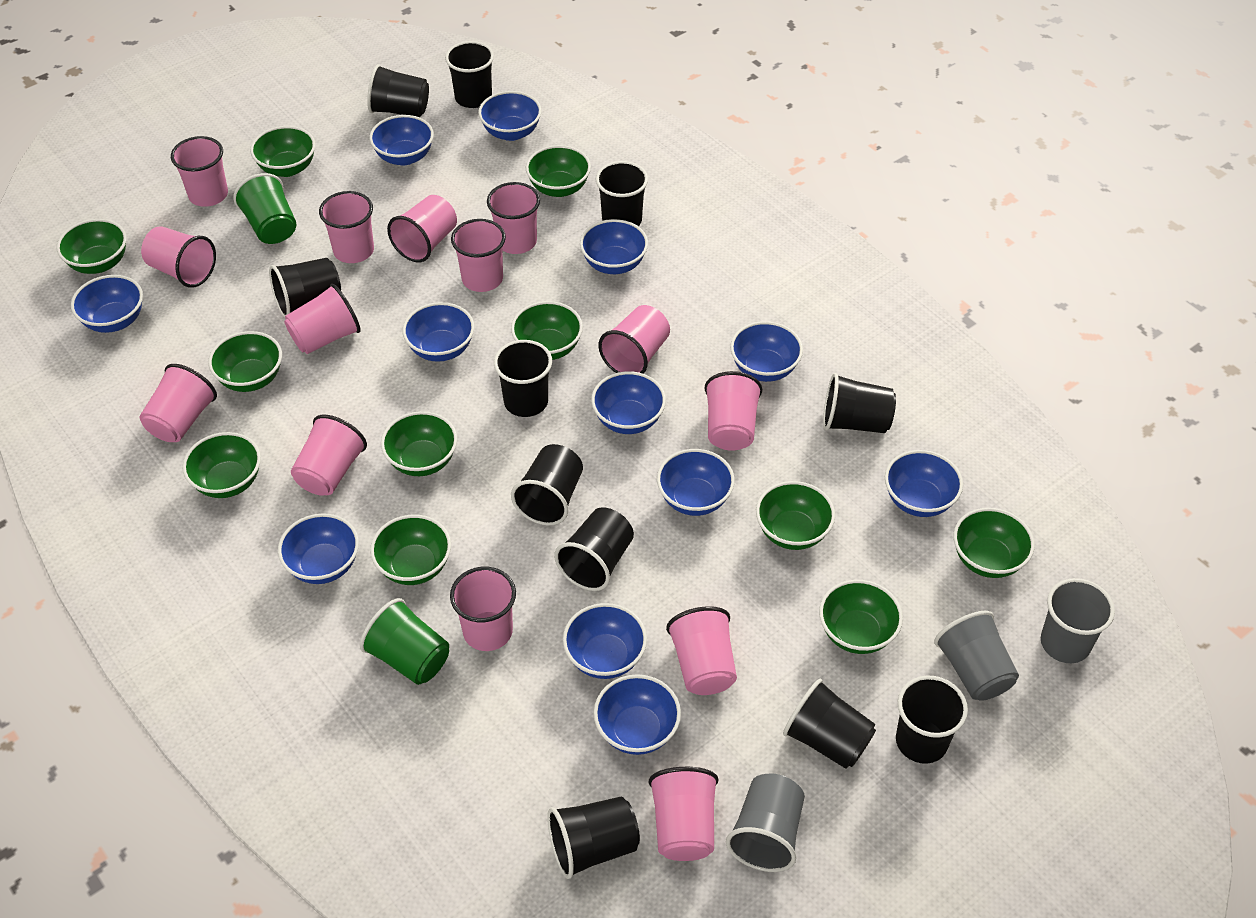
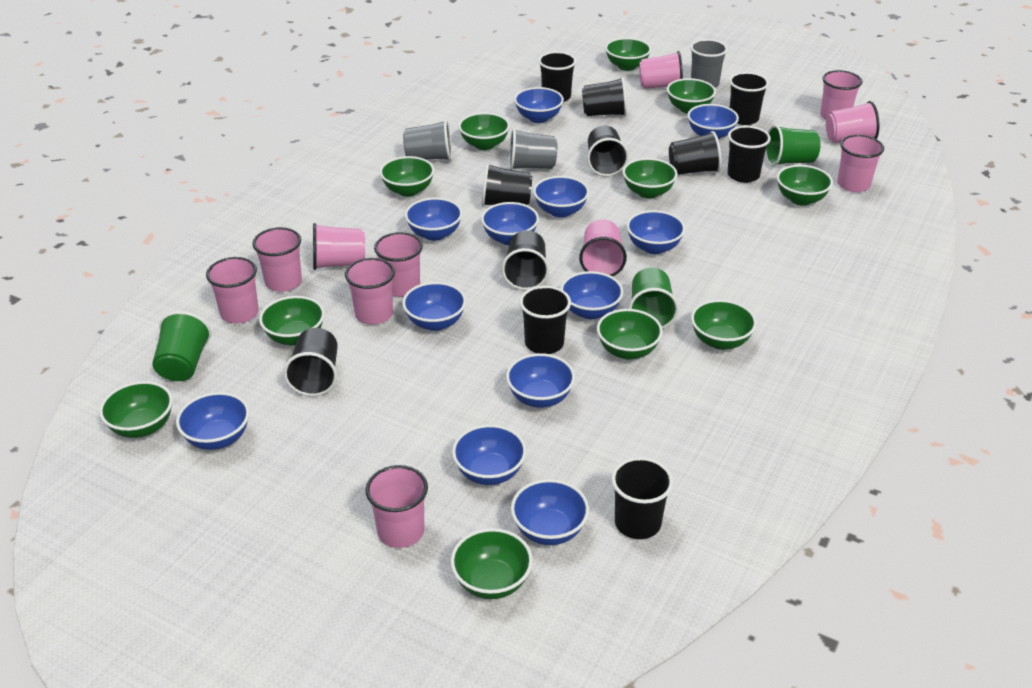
green cup: [233,173,296,244] [360,598,449,685] = 2 -> [152,311,211,381] [628,268,679,329] [765,125,820,166] = 3
pink cup: [139,364,217,442] [141,226,216,288] [171,136,228,207] [284,284,361,354] [291,415,367,496] [319,191,374,263] [387,195,457,262] [450,567,516,651] [451,219,506,292] [487,182,540,254] [598,305,670,374] [649,767,719,861] [666,606,737,695] [705,371,762,451] = 14 -> [206,257,259,323] [252,227,302,292] [313,223,365,270] [345,258,395,325] [366,465,428,548] [374,232,423,297] [579,219,627,276] [639,51,683,89] [820,70,862,120] [826,101,879,143] [837,135,884,192] = 11

